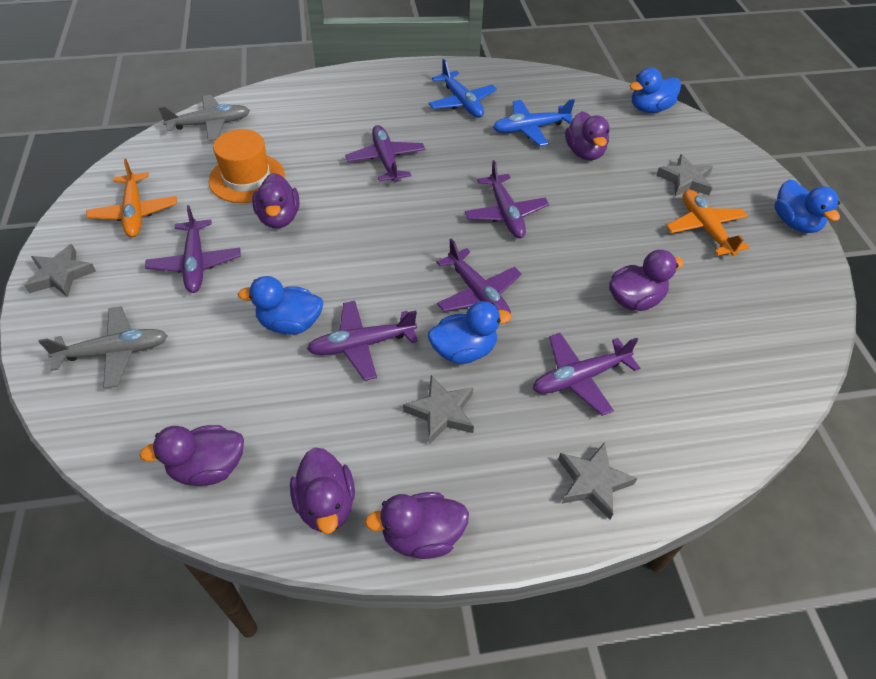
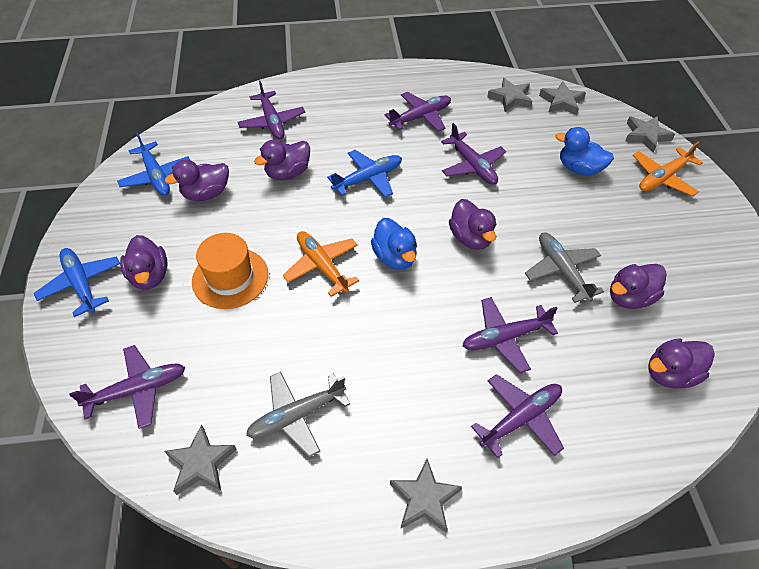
blue duck: [238,276,323,335] [428,301,511,364] [630,68,681,113] [775,179,840,233] = 4 -> [371,218,417,270] [555,127,614,176] = 2
blue plane: [428,59,497,118] [493,99,575,146] = 2 -> [34,248,120,317] [117,132,190,196] [327,150,402,197] = 3
grey star: [24,244,96,298] [403,375,474,444] [558,442,637,520] [656,154,713,196] = 4 -> [164,424,237,495] [390,459,462,533] [487,78,532,112] [539,81,586,115] [625,116,675,153] = 5

